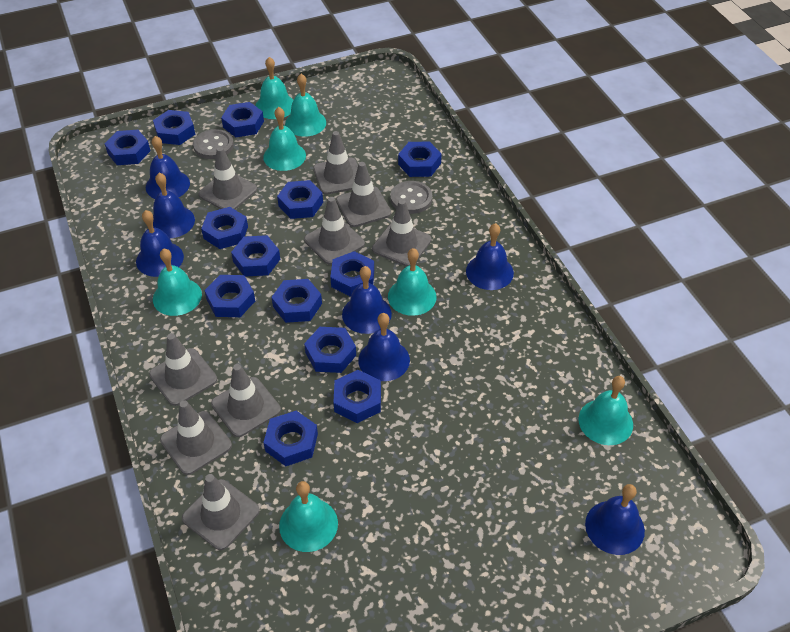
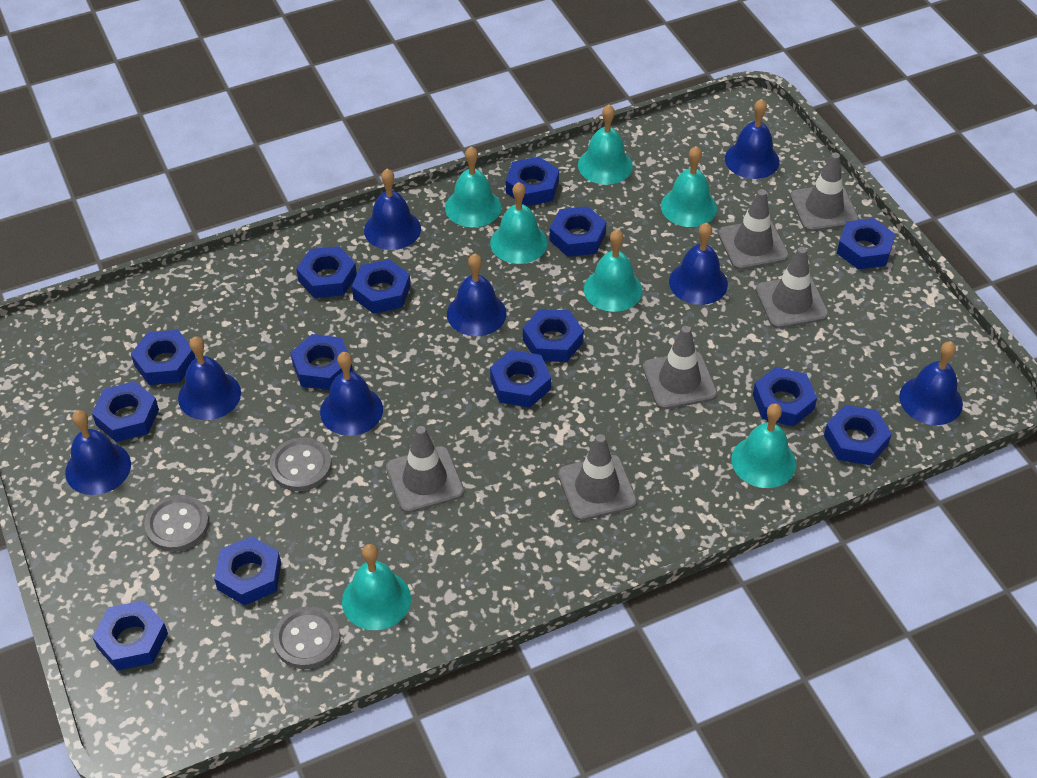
blue bell: [136,210,184,277] [146,136,190,199] [153,173,195,238] [342,266,392,334] [358,313,410,381] [466,223,514,290] [585,484,645,555] = 7 -> [65,410,131,495] [178,336,241,420] [320,352,383,436] [364,169,421,250] [447,254,507,336] [669,222,728,305] [725,99,779,179] [899,341,963,425] = 8
blue nut: [105,130,150,165] [153,110,195,145] [201,207,248,249] [204,275,255,317] [221,102,264,137] [231,235,280,277] [263,411,318,466] [272,279,322,323] [277,180,323,219] [304,327,356,373] [330,251,374,297] [333,370,381,423] [398,142,442,177] = 13 -> [92,381,159,442] [93,600,168,671] [131,330,196,385] [214,536,281,606] [290,334,353,390] [296,246,357,298] [352,259,411,314] [490,350,551,408] [506,157,559,206] [523,309,584,362] [549,206,606,257] [753,367,817,427] [824,405,892,465] [837,218,895,270] = 14
grey button: [193,129,234,159] [390,181,432,214] = 2 -> [144,495,209,552] [270,437,332,491] [273,607,341,669] = 3
grey traffic cone: [149,333,217,406] [160,400,232,475] [182,474,260,550] [198,147,257,210] [211,364,281,437] [304,197,365,265] [313,131,358,194] [336,162,391,227] [372,199,431,267] = 9 -> [386,426,464,513] [558,434,637,521] [643,326,717,409] [718,189,789,270] [756,247,829,329] [790,152,859,232] = 6

